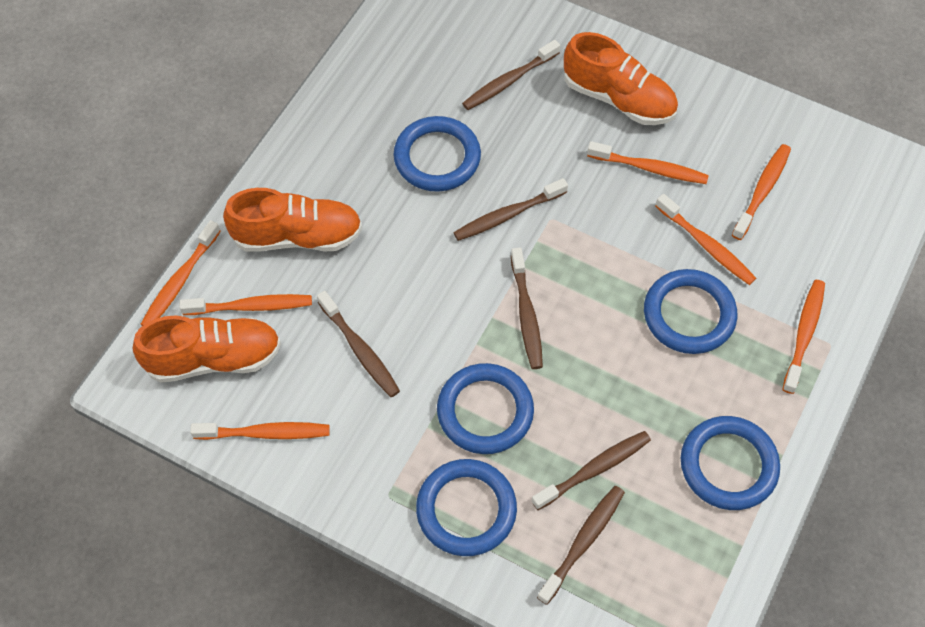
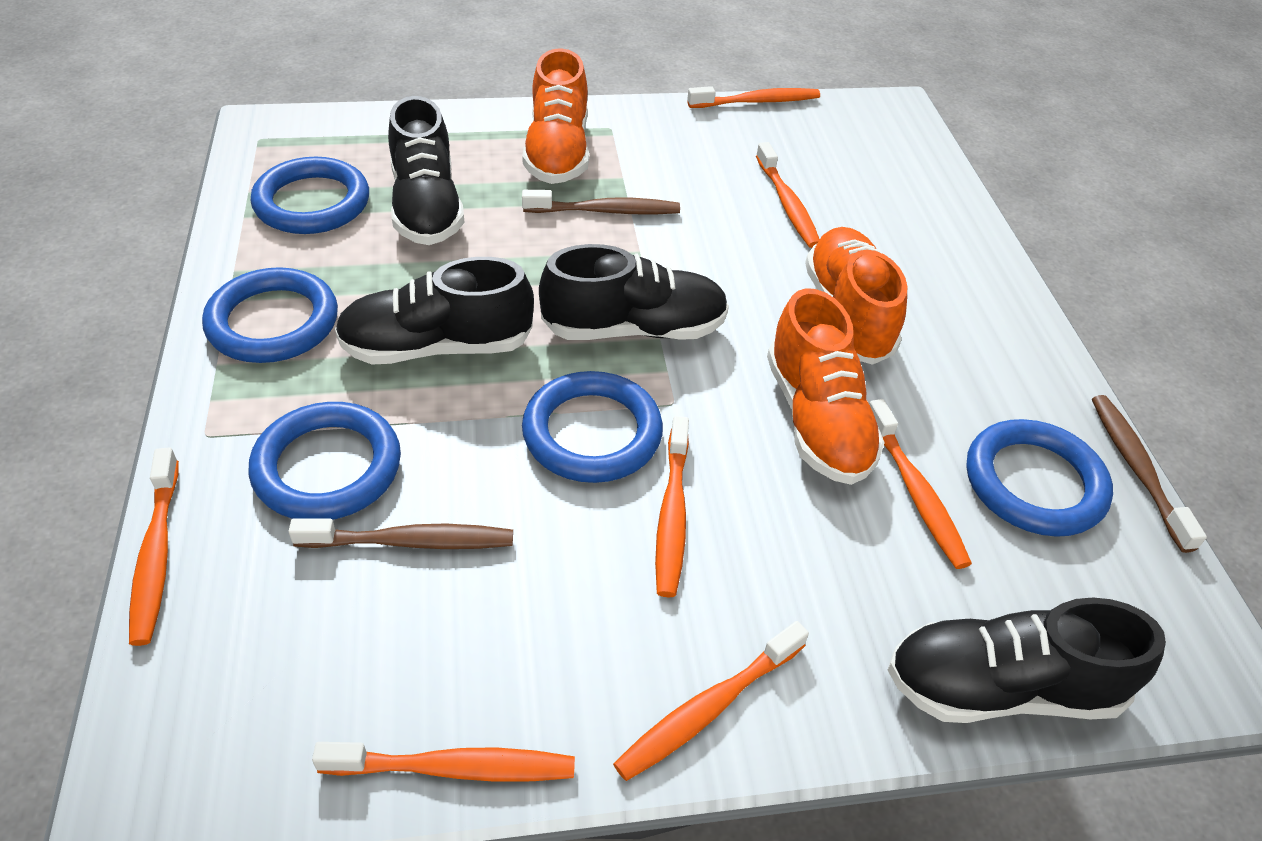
black shoe: none = 0 -> [335,257,534,365] [388,96,465,245] [539,244,729,340] [888,598,1166,723] = 4
brown toothbrush: [317,291,400,397] [453,178,568,241] [462,40,560,110] [511,248,543,369] [531,431,651,510] [537,486,625,605] = 6 -> [289,518,513,549] [522,190,680,215] [1092,395,1207,553] = 3

